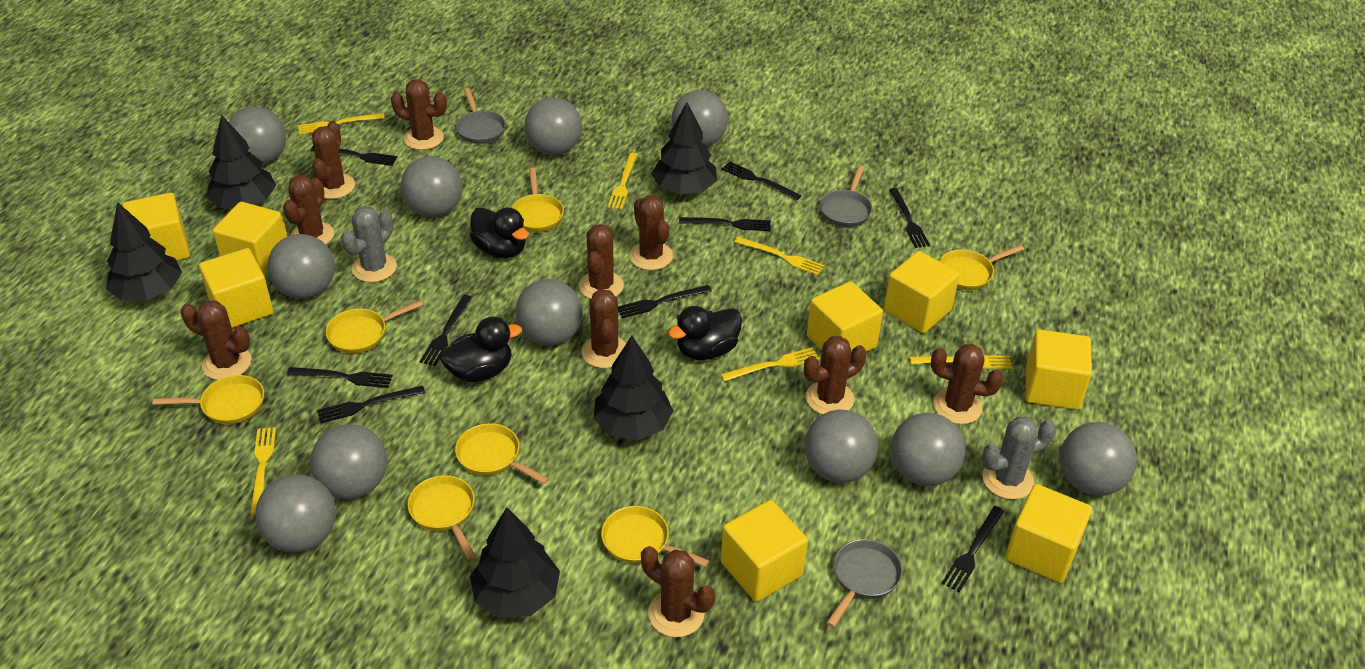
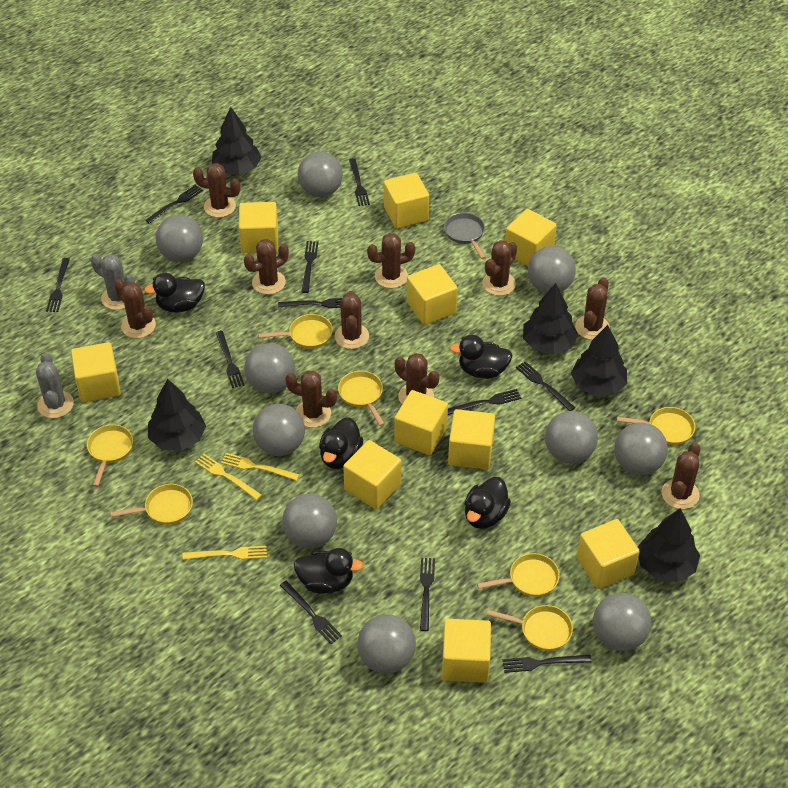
black duck: [439,317,522,382] [470,207,529,258] [668,306,742,360] = 3 -> [144,273,205,313] [294,548,363,594] [319,417,363,469] [450,335,513,379] [465,477,511,529] = 5
black fork: [287,367,393,388] [311,146,398,166] [317,386,425,423] [420,295,472,366] [618,285,712,318] [679,217,771,231] [722,162,802,200] [889,188,930,248] [942,506,1004,593] = 9 -> [46,258,70,312] [145,185,203,224] [216,331,244,388] [278,298,342,308] [280,581,342,644] [301,241,318,293] [349,158,370,206] [420,558,435,631] [448,389,521,415] [502,655,592,673] [516,361,575,411] = 11
grey ball: [229,106,286,165] [255,474,336,553] [267,234,335,299] [310,424,387,499] [401,156,462,217] [516,279,582,346] [524,97,582,155] [672,90,728,146] [804,410,878,483] [891,413,965,486] [1060,422,1137,496] = 11 -> [156,215,203,262] [244,343,295,394] [253,404,305,456] [282,494,337,549] [298,152,343,197] [357,614,416,674] [528,246,576,293] [545,411,598,463] [593,593,651,651] [614,422,668,475] = 10
grey pan: [456,88,506,144] [820,165,872,227] [827,539,903,628] = 3 -> [444,213,486,259] = 1
yellow cube: [122,193,190,261] [199,248,274,328] [213,202,288,277] [721,500,808,602] [807,281,883,353] [884,251,960,333] [1005,484,1092,583] [1025,329,1092,410] = 8 -> [71,342,121,402] [239,202,278,253] [343,440,401,509] [383,173,429,229] [394,390,448,455] [407,264,458,325] [442,619,491,683] [448,409,495,470] [505,209,557,266] [577,519,640,589] = 10
yellow fork: [250,427,276,515] [298,113,385,134] [608,153,638,210] [721,348,820,382] [734,237,824,275] [909,355,1013,369] = 6 -> [182,546,267,560] [195,454,262,500] [221,453,299,481] = 3

